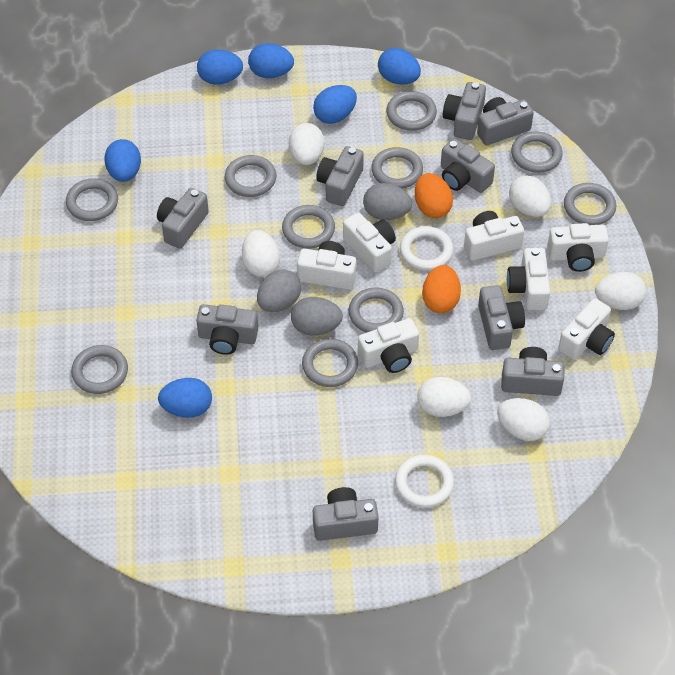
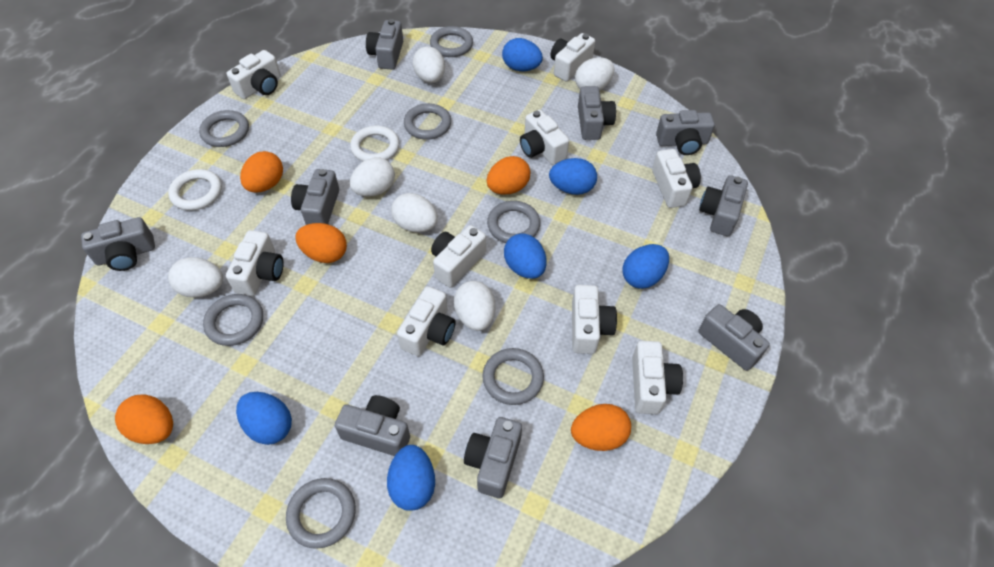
grey egg: [257,269,301,312] [291,297,343,335] [363,183,412,220] = 3 -> none = 0
grey ring: [66,178,118,221] [71,345,128,394] [225,155,276,197] [282,205,335,249] [302,338,358,387] [349,288,404,333] [372,147,423,189] [386,91,437,131] [511,131,563,173] [564,183,617,225] = 10 -> [199,110,249,147] [203,294,263,346] [286,478,356,549] [404,103,451,140] [430,26,473,57] [482,348,544,405] [487,201,540,243] = 7
orange egg: [415,173,453,218] [422,265,461,313] = 2 -> [115,394,173,444] [240,151,283,193] [295,223,347,263] [487,156,530,194] [571,404,631,451] = 5
white camera: [297,241,357,290] [343,212,396,273] [358,318,419,373] [464,211,524,261] [507,248,550,310] [547,223,609,272] [558,298,615,360] = 7 -> [226,230,284,296] [227,50,281,99] [397,286,456,356] [431,225,486,287] [520,110,569,165] [550,33,595,82] [572,285,617,354] [632,341,683,414] [652,149,701,208] = 9

